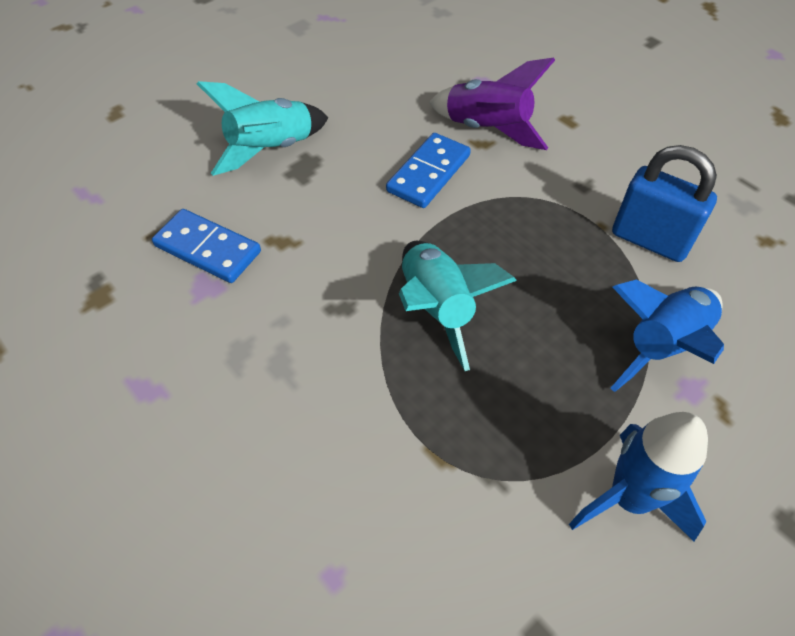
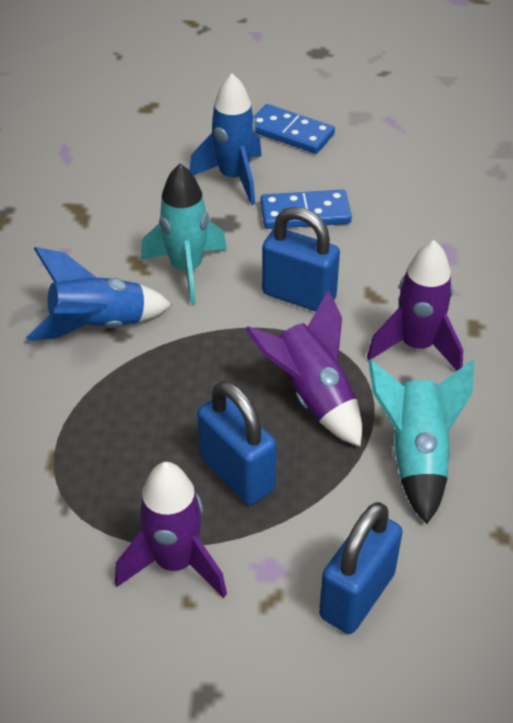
blue padlock: [612,145,717,262] = 1 -> [197,381,277,505] [262,207,340,312] [319,502,403,634] = 3
purple rocket: [429,57,555,150] = 1 -> [115,462,227,598] [245,290,362,447] [367,240,463,371] = 3

